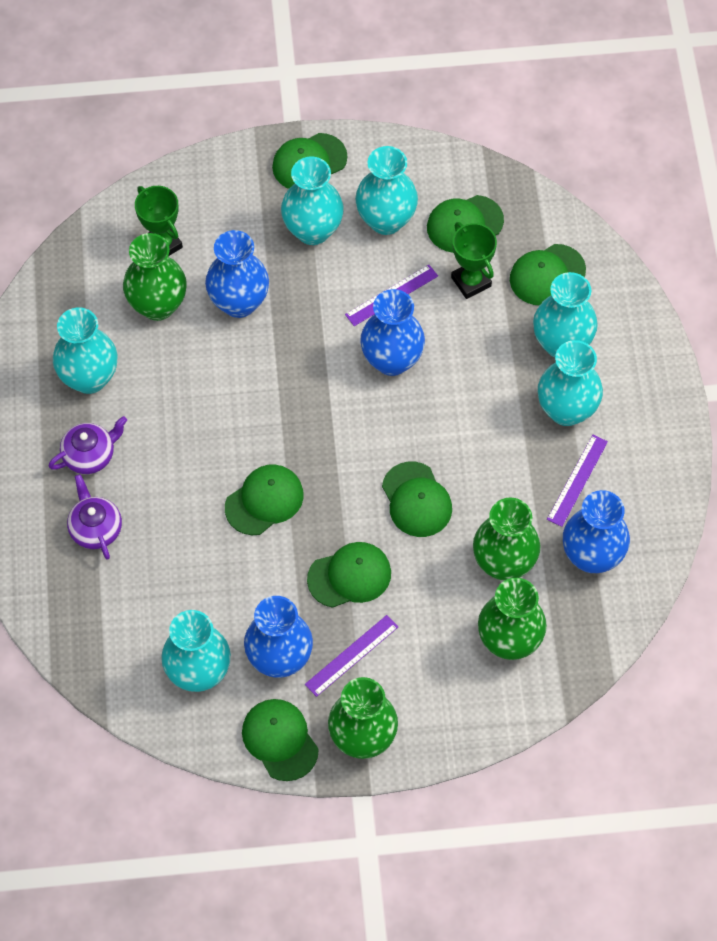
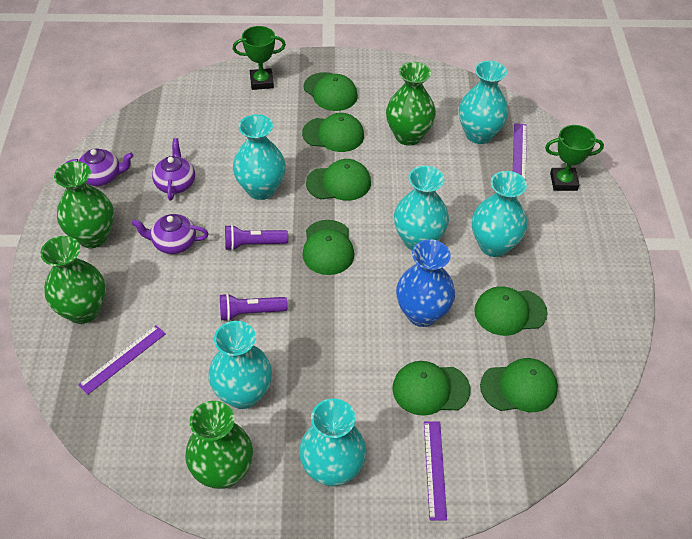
blue vase: [205,230,269,318] [244,596,313,678] [360,289,425,376] [563,490,630,573] = 4 -> [396,239,455,327] = 1
purple flashlight: none = 0 -> [220,293,287,321] [225,225,288,251] = 2
purple teapot: [48,416,127,474] [67,474,122,560] = 2 -> [66,148,134,186] [131,214,209,254] [152,138,195,201] = 3

